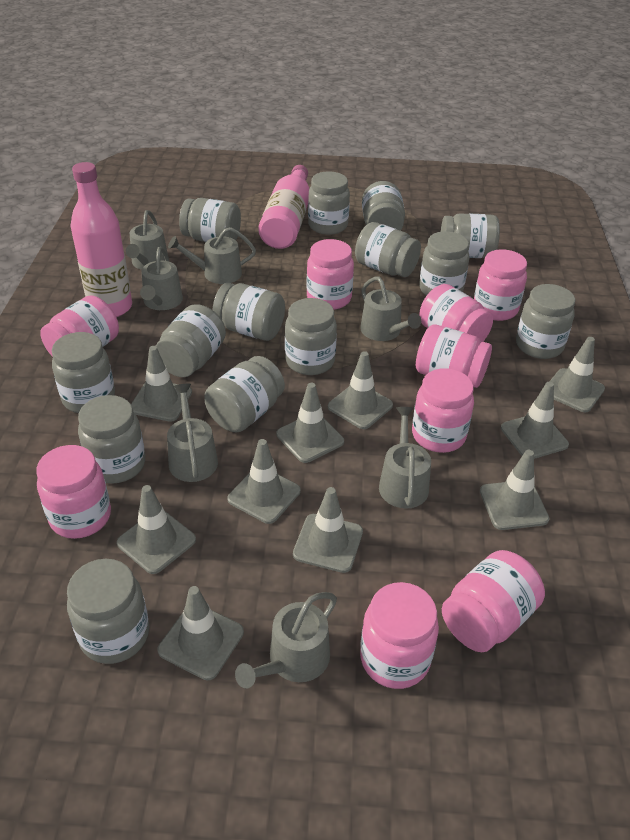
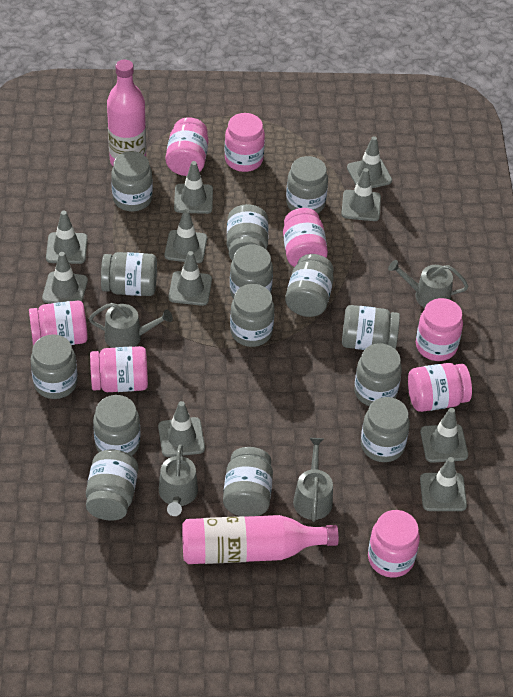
grey watering can: [126,210,168,270] [140,247,183,310] [167,384,218,482] [168,227,256,284] [235,592,337,688] [360,277,421,341] [379,407,431,509] = 7 -> [89,303,173,348] [159,444,198,516] [293,438,333,522] [388,260,468,308] = 4
pink jar: [36,445,111,539] [40,295,119,357] [306,239,354,310] [360,582,439,689] [412,368,474,453] [416,324,492,388] [419,284,493,342] [442,550,545,652] [474,249,527,321] = 9 -> [29,301,88,346] [90,346,148,392] [166,117,208,176] [225,113,265,172] [283,208,328,267] [368,510,420,577] [408,363,472,412] [416,298,463,361] = 8

